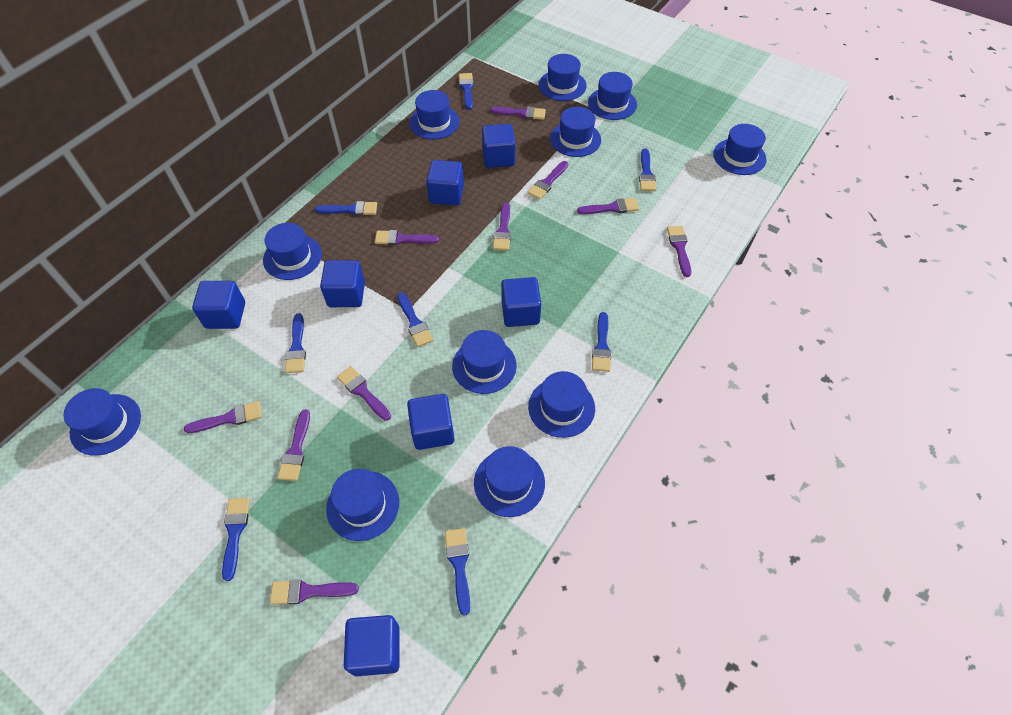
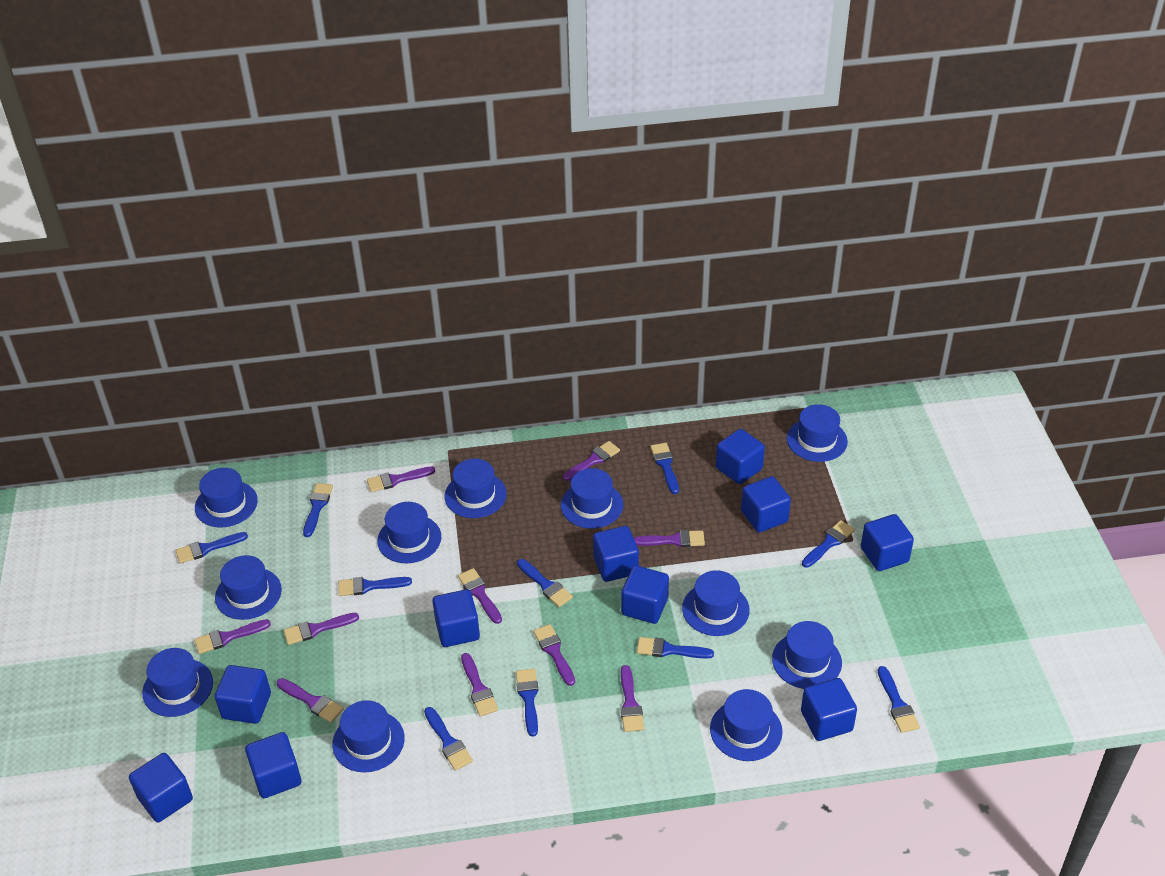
blue brush: [222,498,250,581] [285,313,306,373] [315,201,377,216] [397,292,434,347] [445,528,470,616] [459,73,474,110] [592,312,612,372] [639,149,656,191] = 8 -> [175,532,248,564] [303,483,333,537] [338,577,412,596] [424,707,473,771] [516,669,538,737] [517,559,573,607] [637,637,714,659] [650,443,679,494] [802,520,855,568] [878,666,920,733] = 10
blue cube: [192,281,245,329] [320,260,365,307] [344,615,400,676] [407,394,455,450] [426,160,464,206] [482,124,515,168] [501,277,541,327] = 7 -> [129,753,193,823] [215,665,271,724] [245,732,301,798] [432,589,480,647] [593,526,639,582] [621,565,669,624] [716,429,765,484] [741,476,791,532] [801,678,857,741] [861,514,914,571] = 10

